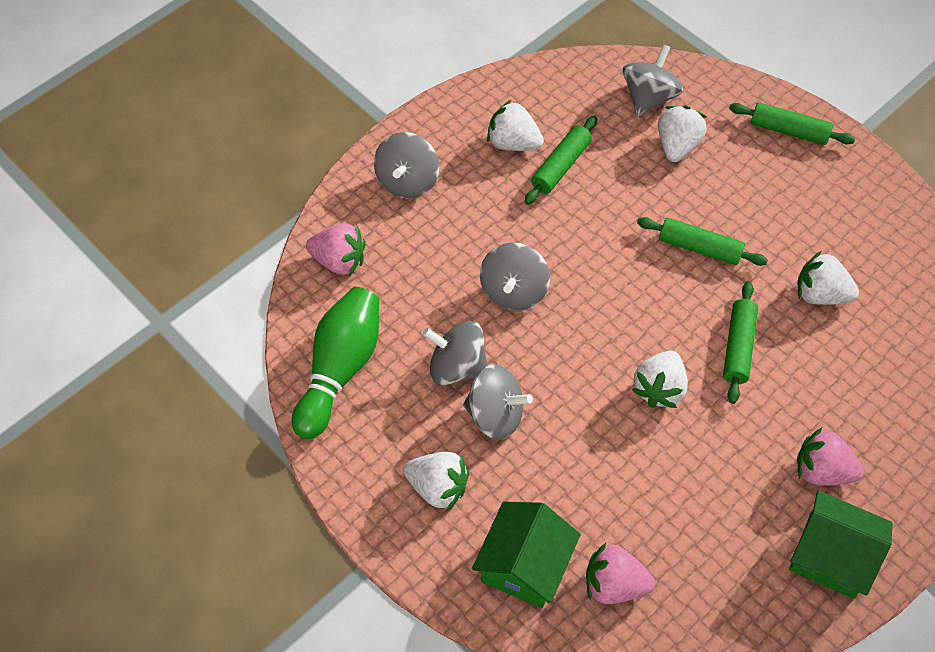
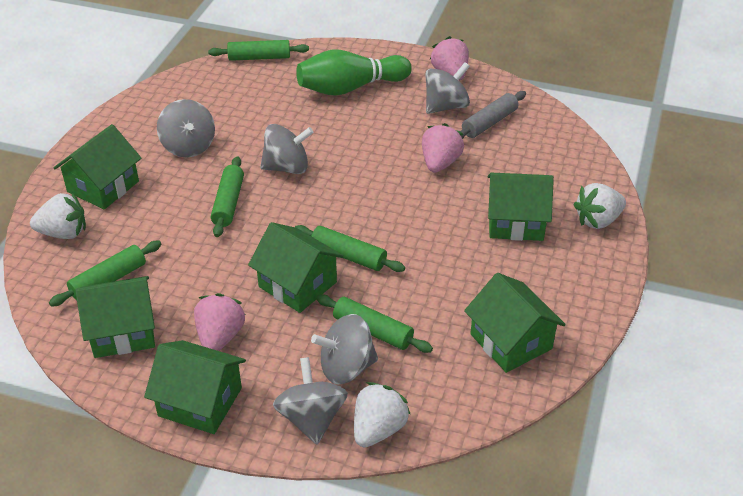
green house: [472,501,581,608] [789,490,892,599] = 2 -> [54,124,141,209] [75,276,155,358] [144,340,246,434] [248,222,344,313] [464,273,566,373] [488,173,554,241] = 6
green rolling pin: [525,116,598,205] [637,217,768,266] [723,281,758,404] [729,102,855,145] = 4 -> [49,241,161,307] [208,40,309,61] [211,156,244,237] [295,225,405,272] [316,294,433,353] = 5
grey rolling pin: none = 0 -> [460,91,526,139] = 1
white strawberry: [403,452,469,511] [487,100,544,151] [632,350,688,408] [658,106,707,162] [797,251,859,305] = 5 -> [30,193,86,239] [354,382,411,447] [573,183,626,229] = 3

